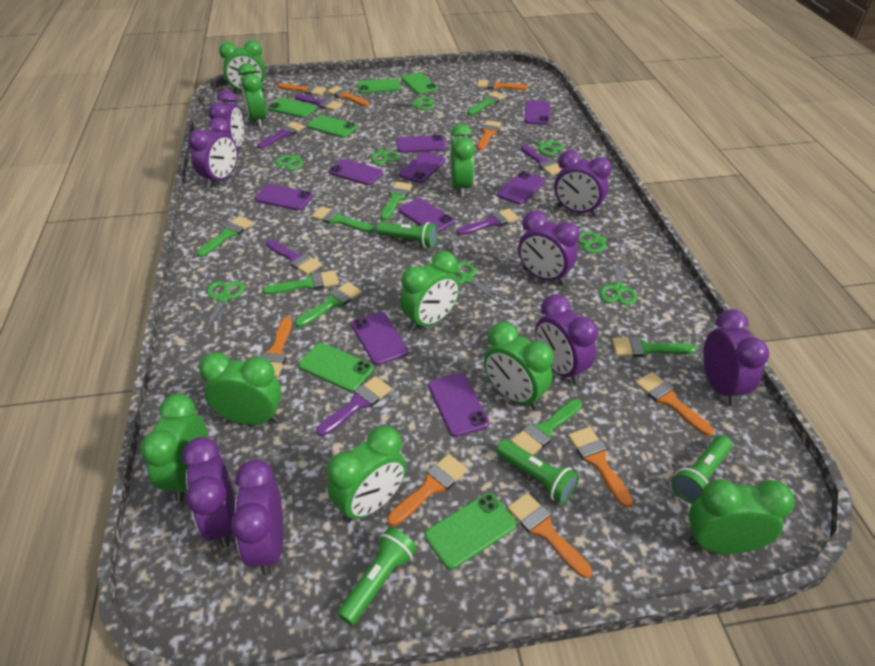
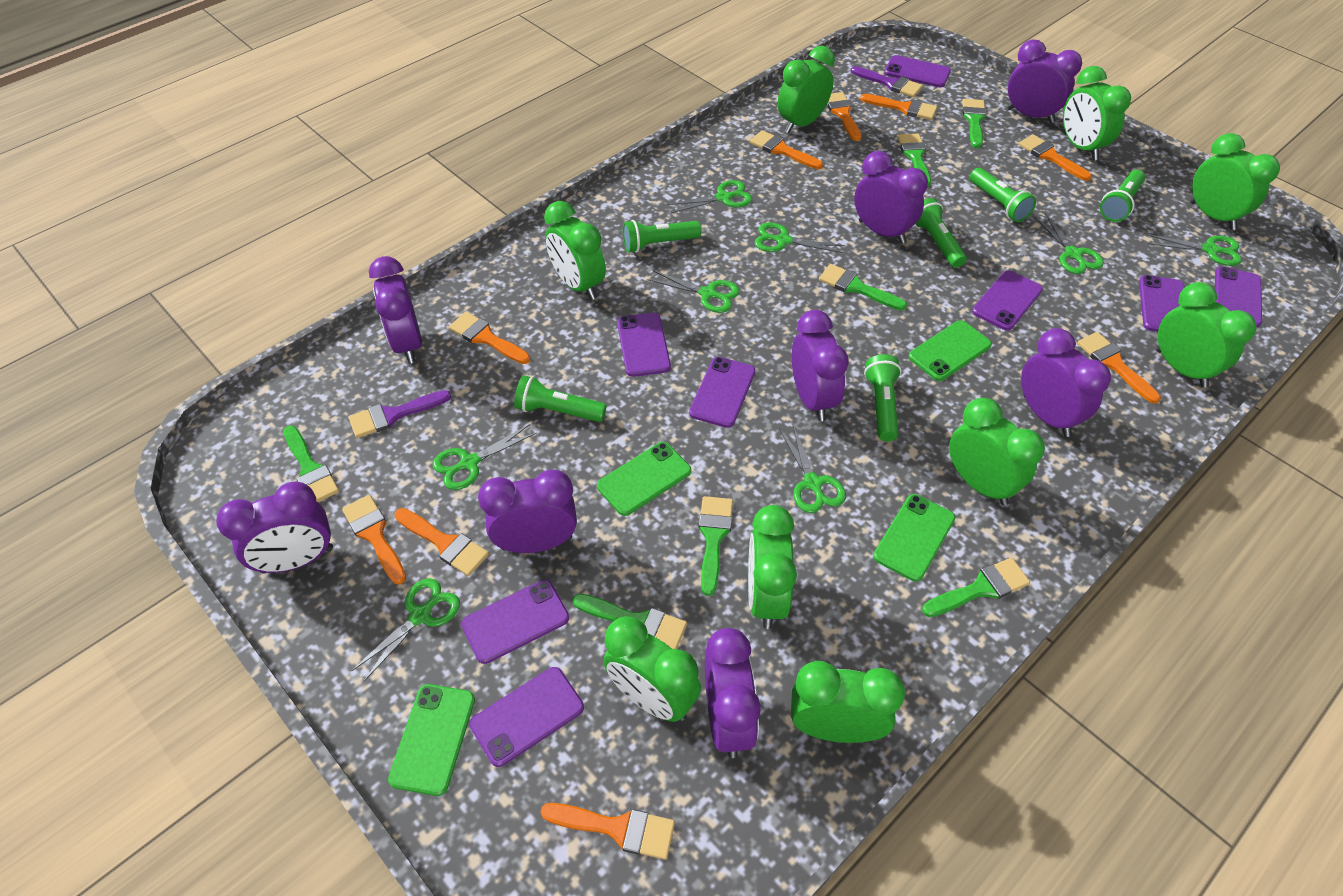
green brush: [197,216,253,257] [263,270,339,294] [295,282,362,327] [312,206,374,232] [381,181,412,220] [467,91,505,115] [511,399,582,455] [612,337,696,357] = 8 -> [283,425,339,502] [572,594,687,649] [699,496,733,596] [819,264,907,311] [897,134,931,187] [922,558,1030,617] [962,99,986,148] = 7
green flashlight: [337,527,417,626] [376,222,438,248] [496,439,579,504] [672,435,732,503] = 4 -> [514,375,606,422] [623,220,701,253] [864,354,901,441] [914,198,967,268] [970,168,1036,222] [1100,170,1145,222] = 6
green phone: [268,98,317,118] [298,343,374,392] [307,115,357,138] [357,78,401,93] [401,72,438,95] [425,493,517,569] = 6 -> [388,684,475,796] [597,442,691,516] [873,494,955,582] [909,320,992,381] = 4
purple brush: [257,121,305,149] [266,240,322,275] [295,94,343,111] [316,376,392,436] [456,208,519,235] [521,145,562,176] = 6 -> [349,390,451,438] [851,66,923,97] = 2
purple phone: [255,184,313,211] [328,159,383,185] [351,312,408,365] [396,135,446,153] [399,152,446,183] [399,198,455,232] [428,373,489,437] [497,171,545,205] [524,100,550,125] = 9 -> [461,580,569,664] [470,667,584,767] [617,313,671,377] [689,357,755,428] [884,55,951,87] [972,271,1043,331] [1139,275,1185,332] [1215,267,1262,328] = 8

